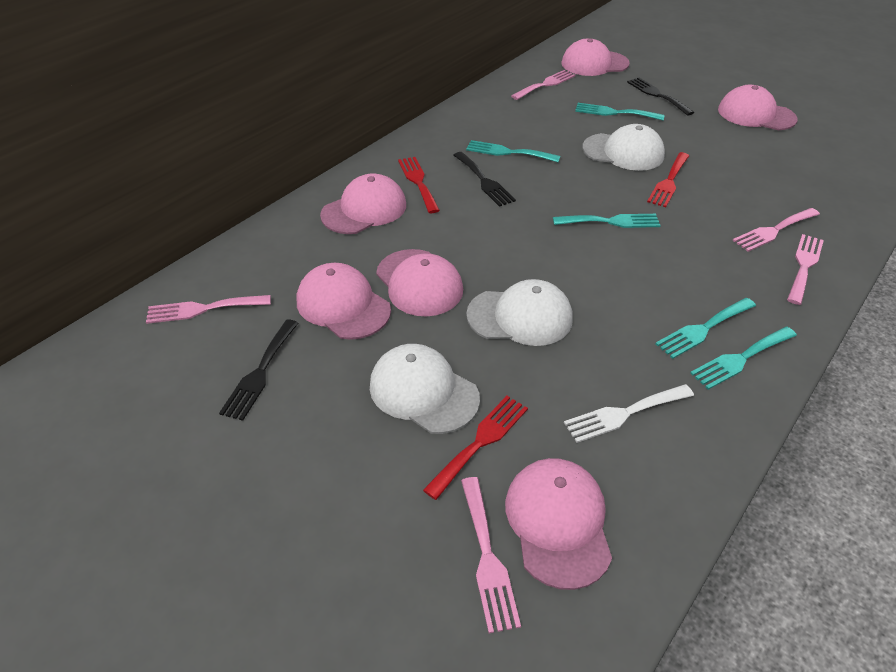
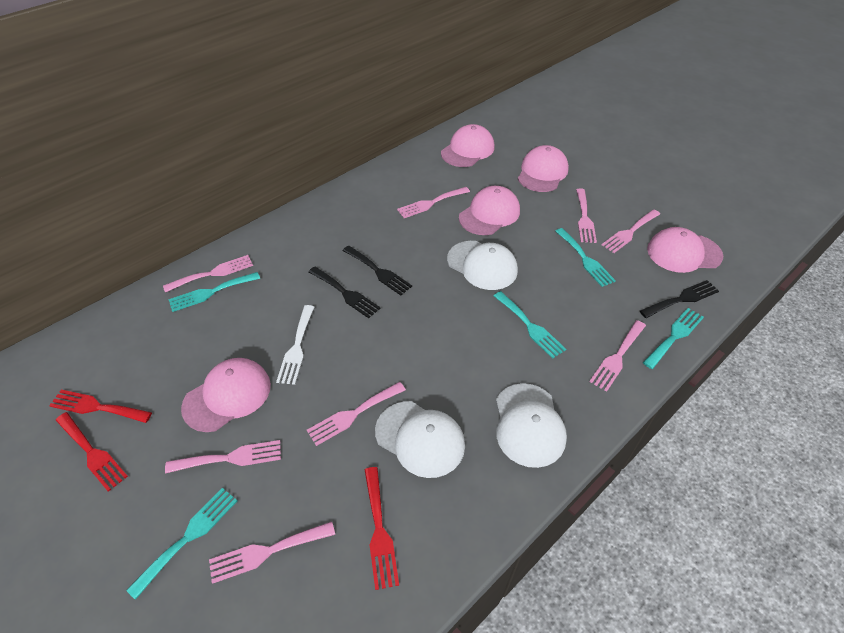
pink cap: [297,263,391,340] [320,173,406,234] [376,249,463,317] [505,458,612,590] [561,38,630,76] [718,85,797,130] = 6 -> [181,358,271,432] [441,124,495,167] [459,186,520,235] [518,145,569,192] [647,227,723,273] = 5
pink fork: [146,295,271,324] [461,477,521,633] [511,70,576,100] [732,208,820,252] [787,234,824,305] = 5 -> [163,255,253,293] [165,440,281,474] [209,521,335,584] [307,382,406,446] [397,187,470,218] [576,188,597,243] [589,320,646,392] [602,210,660,253] = 8

